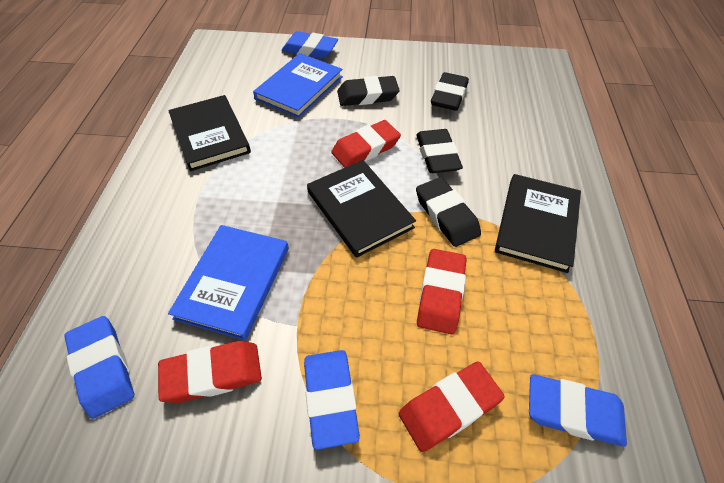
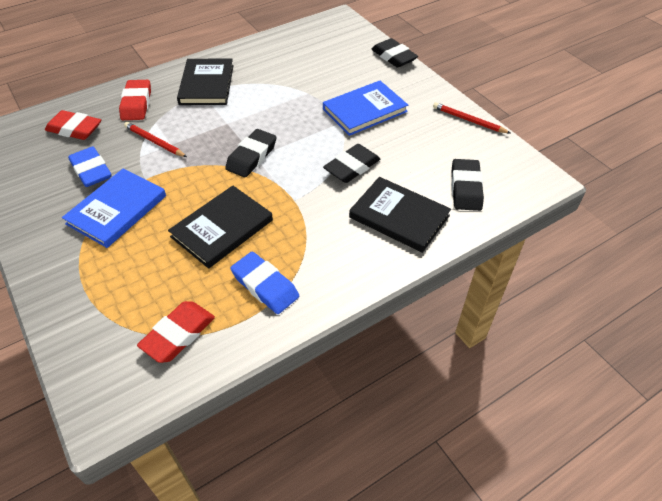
blue eraser: [64,316,134,419] [282,31,338,59] [304,350,360,450] [529,374,627,447] = 4 -> [68,147,111,187] [230,252,299,314] = 2
red eraser: [158,341,262,403] [331,120,401,168] [399,362,505,452] [417,249,466,335] = 4 -> [45,110,101,140] [119,80,151,120] [137,301,215,363] = 3
red pencil: none = 0 -> [124,122,187,157] [433,102,510,133] = 2

